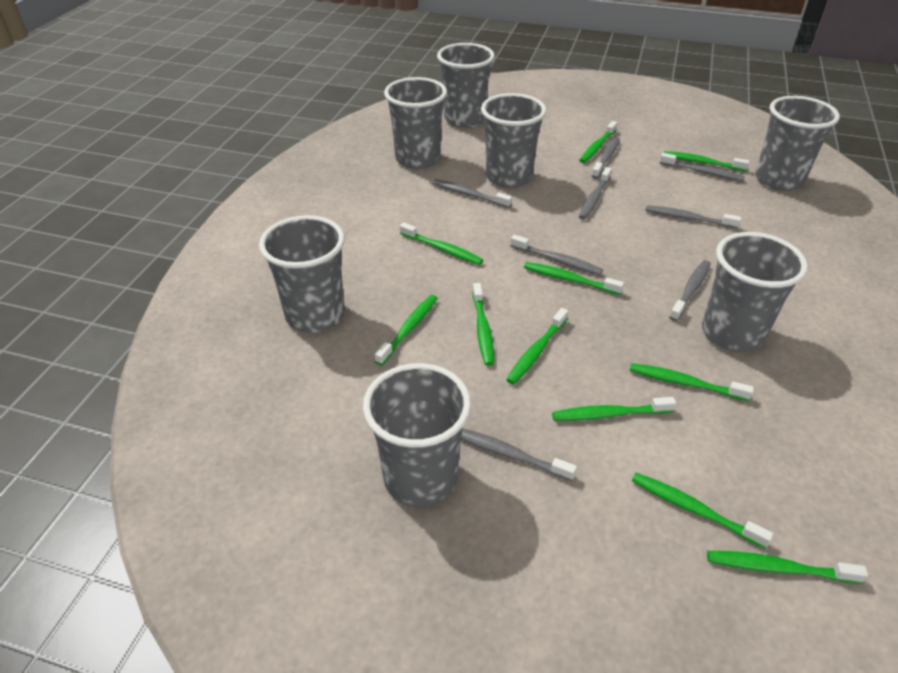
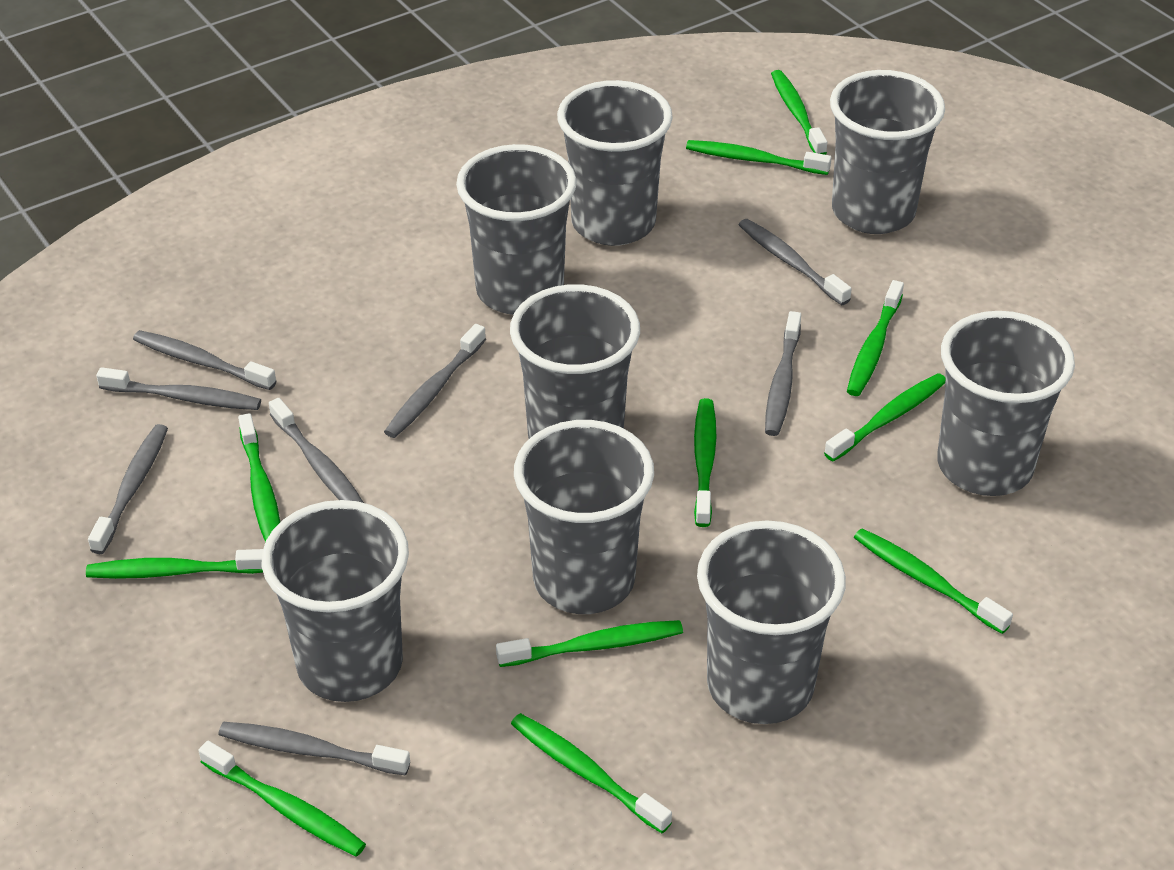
grey cup: [259,215,345,333] [363,363,471,507] [384,77,447,169] [437,43,495,128] [481,93,547,188] [702,232,808,352] [755,96,840,191] = 7 -> [262,500,409,702] [456,144,577,315] [510,284,640,439] [514,420,654,614] [557,80,673,246] [697,520,846,724] [830,70,945,234] [937,311,1075,496] = 8

